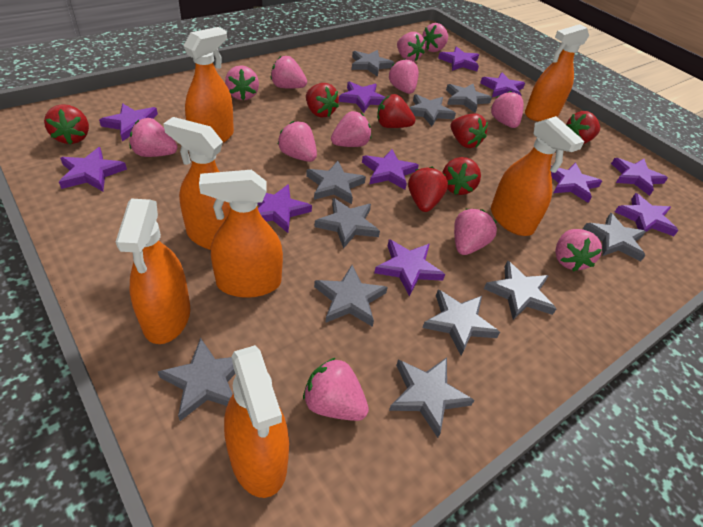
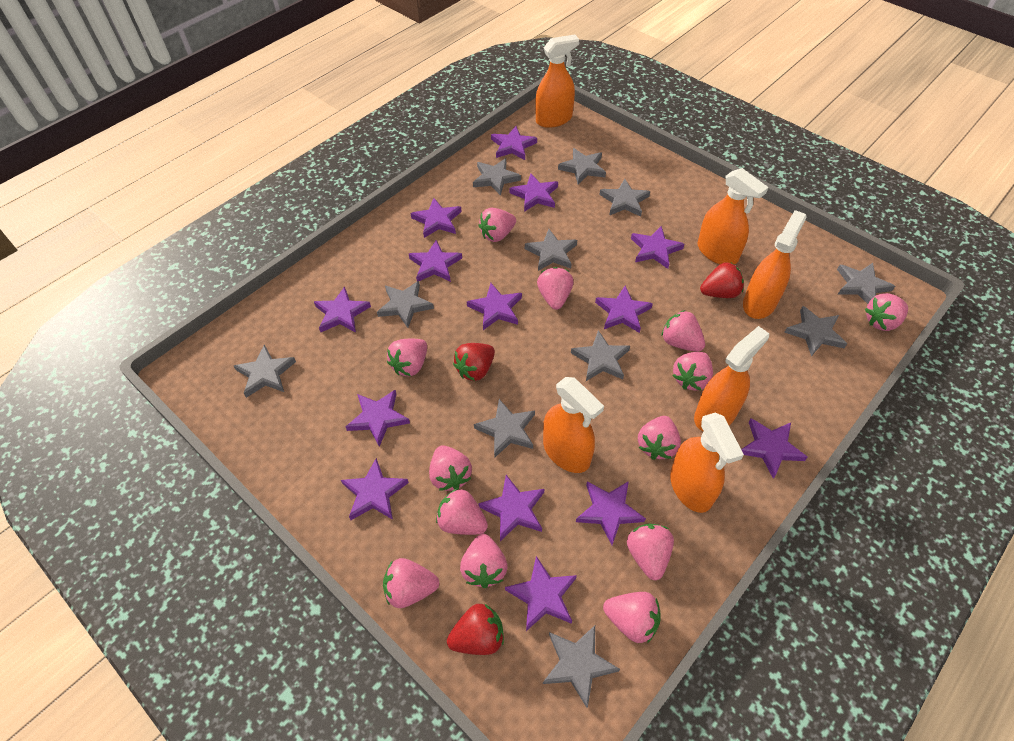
orange spray bottle: [116,199,190,344] [163,117,230,250] [184,27,234,143] [199,170,283,298] [224,345,289,498] [491,116,584,236] [525,24,589,121] = 7 -> [535,35,579,128] [543,377,604,473] [670,413,744,513] [694,326,769,432] [698,168,769,265] [743,210,807,319] = 6
pink strawberry: [129,118,178,157] [225,65,259,100] [271,56,307,89] [278,121,317,162] [303,358,369,421] [331,111,371,147] [389,58,419,94] [397,32,425,61] [422,23,448,52] [454,209,497,255] [491,91,523,128] [555,229,602,272] = 12 -> [383,558,439,608] [387,339,427,376] [429,445,472,491] [436,488,488,535] [460,534,508,588] [478,208,516,242] [537,267,573,310] [603,592,661,643] [627,524,674,580] [638,416,681,460] [661,310,705,352] [673,352,713,391] [865,293,908,331] = 13
purple star: [59,147,127,191] [99,104,158,142] [258,184,312,233] [339,81,386,113] [362,149,419,190] [374,239,445,297] [438,46,479,71] [480,73,525,97] [551,163,602,203] [611,158,668,196] [615,193,679,236] = 11 -> [314,286,371,333] [341,458,409,520] [345,390,410,447] [409,240,462,282] [410,198,462,238] [467,283,522,330] [478,475,544,541] [491,126,537,160] [505,556,577,631] [510,173,558,212] [576,481,646,545] [595,286,653,333] [631,226,684,269] [741,418,808,479] = 14
red strawberry: [44,104,89,144] [306,83,339,118] [377,94,416,128] [408,167,448,212] [442,157,481,195] [450,113,488,148] [566,111,600,144] = 7 -> [447,604,504,655] [453,343,495,381] [700,262,744,298] = 3

